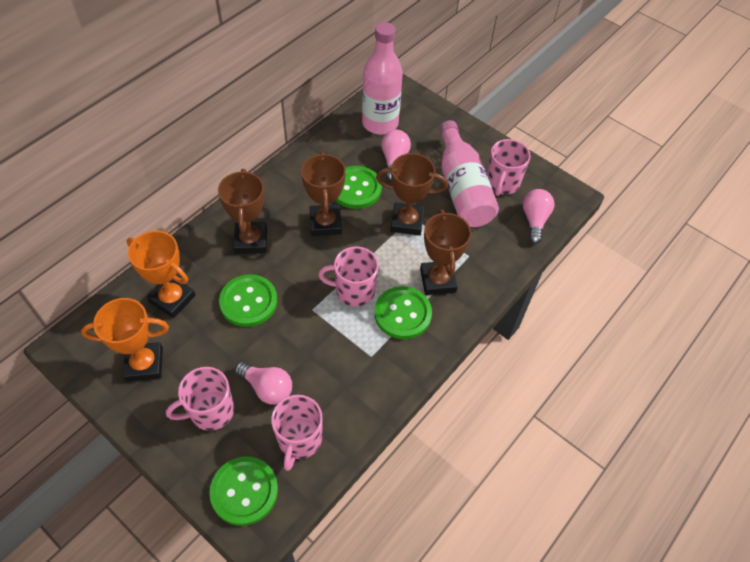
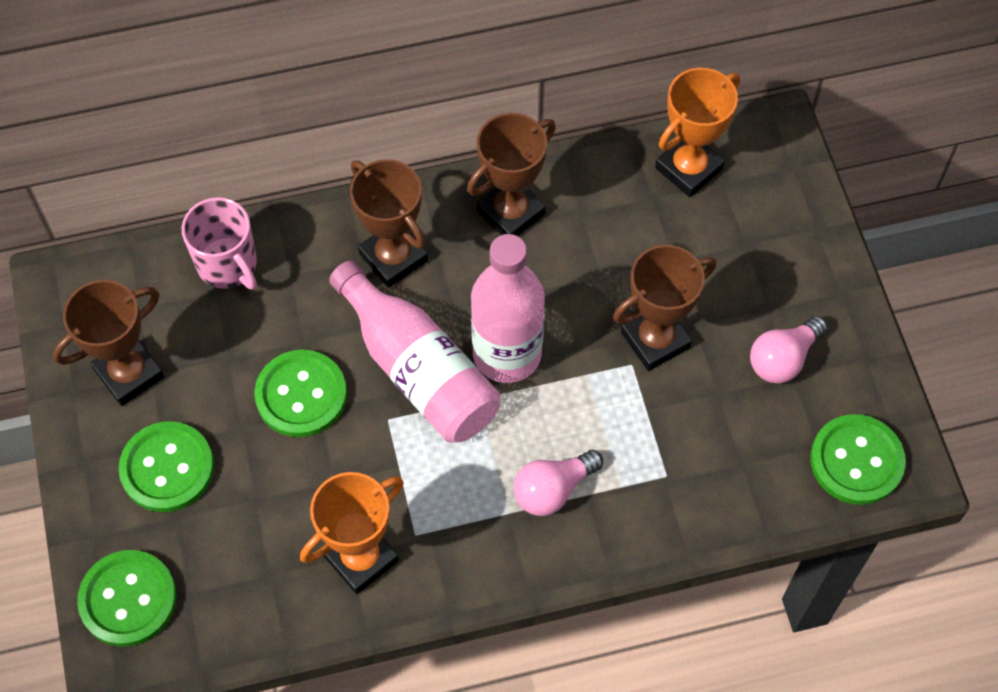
pink light bulb: [235,362,292,405] [381,130,411,181] [523,189,554,244] = 3 -> [513,450,603,516] [750,316,828,384] = 2
pink mug: [166,367,234,431] [271,395,323,471] [318,247,379,306] [487,139,531,196] = 4 -> [182,197,257,289] = 1

